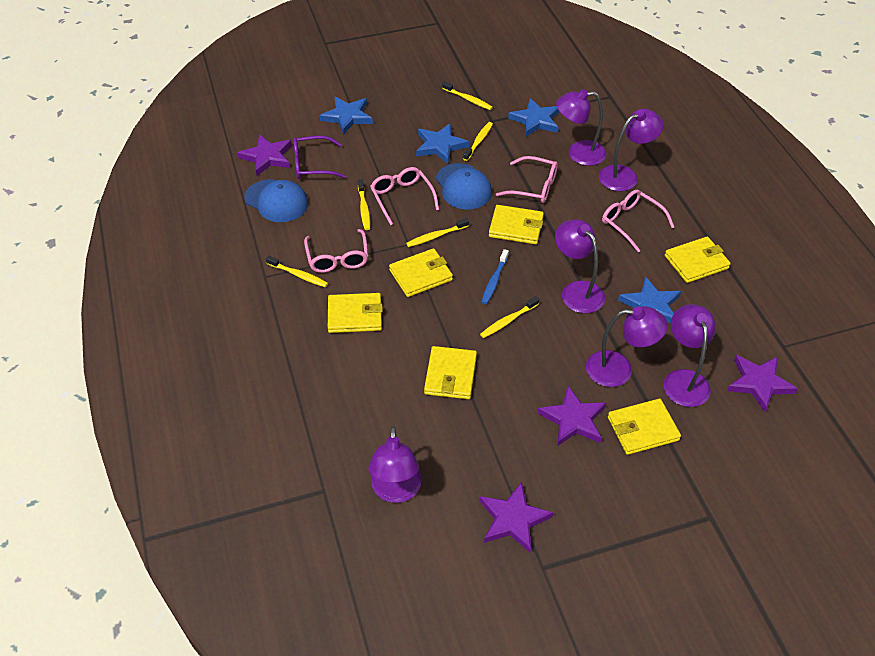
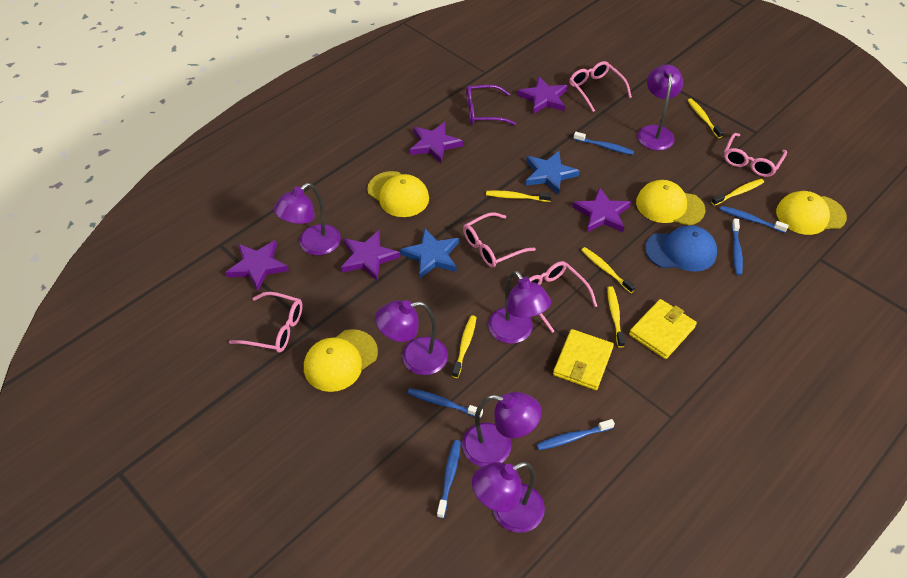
blue cap: [244,179,308,222] [436,163,492,210] = 2 -> [645,225,717,272] = 1
blue star: [320,97,373,134] [416,124,469,164] [508,98,560,137] [618,276,681,323] = 4 -> [400,228,459,279] [526,151,580,195] = 2
blue toothbrush: [482,249,509,304] = 1 -> [407,388,483,418] [437,440,461,518] [536,419,615,450] [574,132,634,155] [720,206,789,233] [732,218,743,275] = 6
pink glasses: [304,229,368,273] [370,167,439,225] [496,156,558,203] [602,190,674,252] = 4 -> [229,292,303,353] [463,212,536,268] [529,261,597,333] [569,61,632,112] [724,133,787,177] = 5
purple star: [238,134,292,176] [480,482,553,553] [537,386,606,446] [727,355,798,412] = 4 -> [225,240,289,291] [341,230,400,281] [410,122,463,163] [517,76,568,114] [572,187,631,232] = 5
yellow cap: none = 0 -> [304,329,378,392] [367,171,429,217] [636,180,705,225] [776,191,847,235] = 4
yellow wallet: [328,293,383,333] [389,248,453,297] [424,346,477,399] [489,205,544,244] [608,399,681,455] [665,236,731,283] = 6 -> [553,329,614,390] [629,299,697,359] = 2

